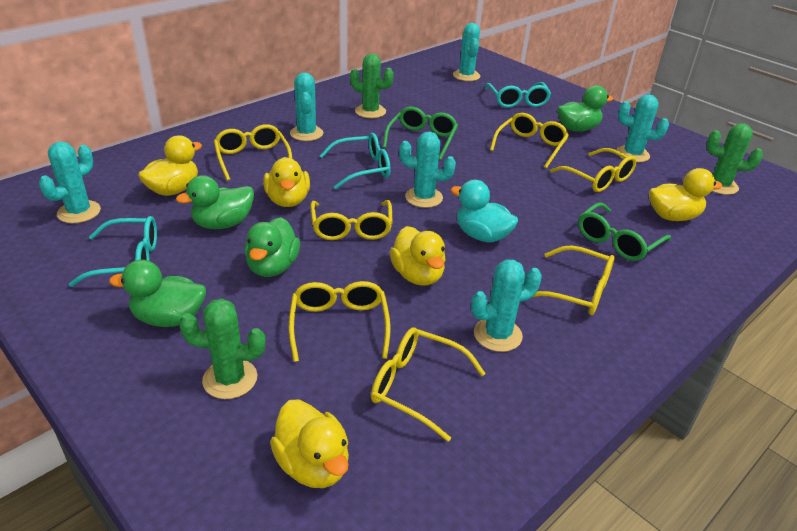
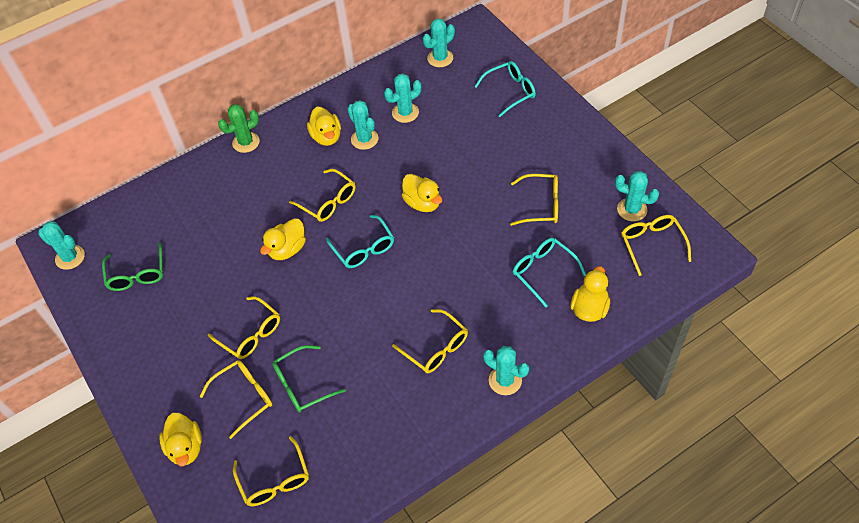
green cactus: [179,299,266,399] [350,54,394,118] [707,123,763,195] = 3 -> [218,104,260,153] = 1
green duck: [109,260,206,327] [176,175,254,229] [244,217,300,277] [557,85,613,132] = 4 -> none = 0
turquoise duck: [451,180,518,242] = 1 -> none = 0

